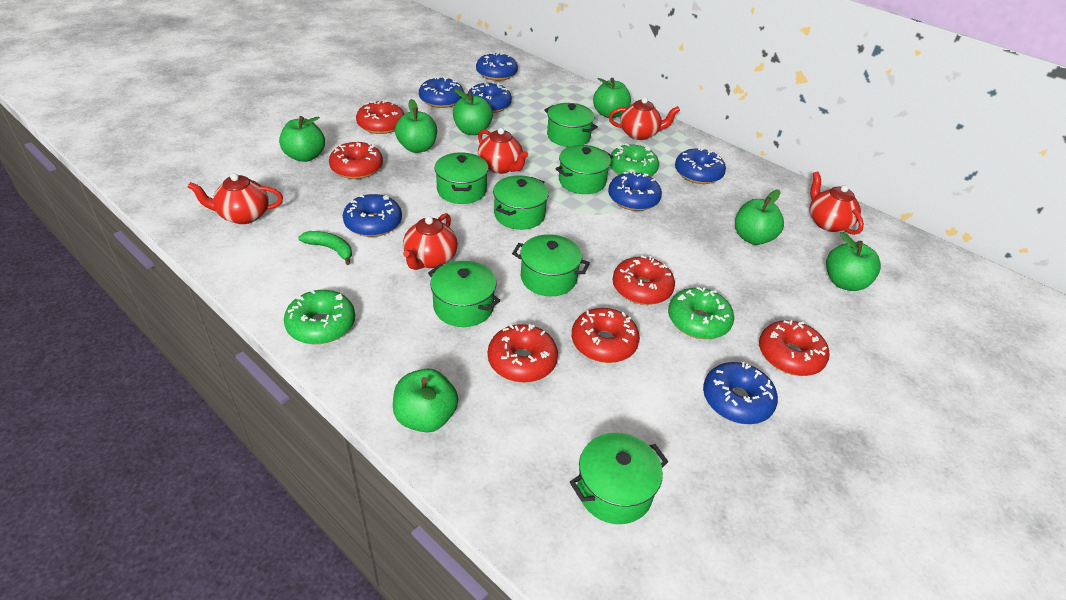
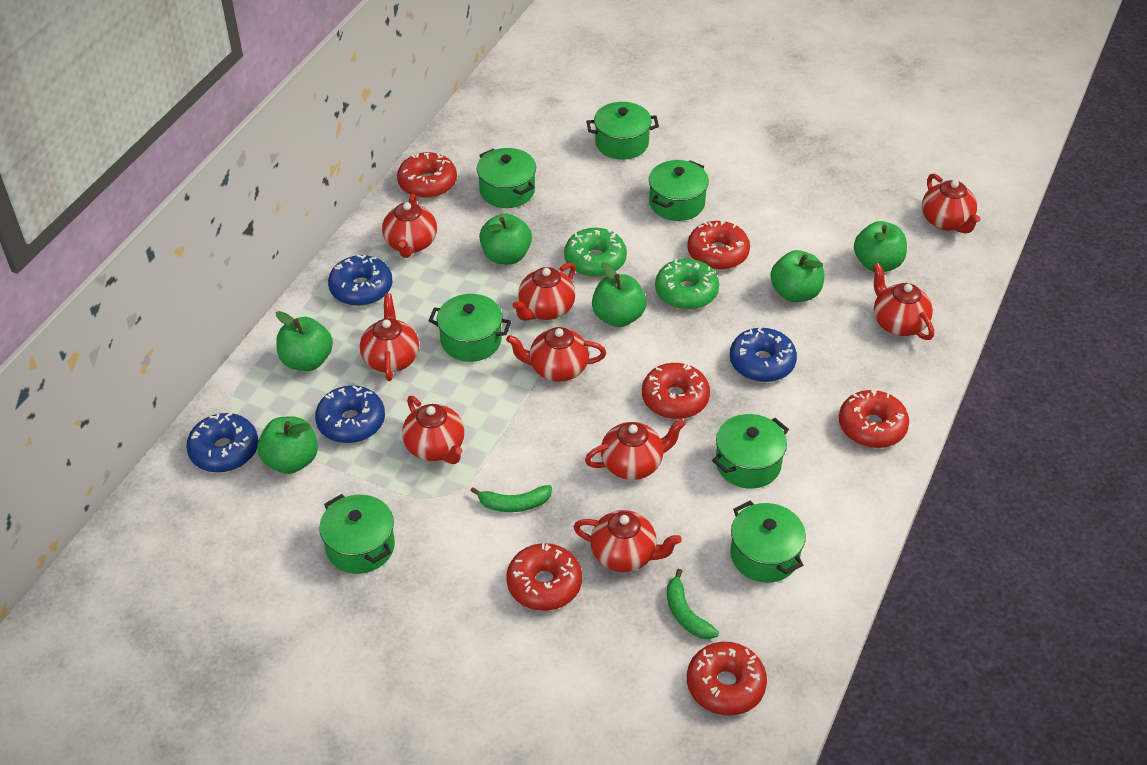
blue donut: [343,194,402,237] [419,77,464,108] [467,82,512,113] [476,52,518,81] [608,171,662,211] [675,147,726,184] [703,362,778,424] = 7 -> [186,413,258,473] [315,385,385,443] [328,255,393,306] [730,327,797,382] = 4
green apple: [279,116,325,162] [393,369,458,432] [395,99,437,153] [453,88,493,135] [593,78,631,118] [735,189,784,245] [826,232,881,291] = 7 -> [257,416,318,474] [276,311,333,371] [479,214,532,264] [592,262,647,327] [770,250,824,302] [854,221,907,272] = 6
green banana: [298,231,352,265] = 1 -> [470,485,552,512] [667,569,719,639] = 2
green donut: [284,290,355,344] [610,143,659,177] [668,287,734,339] = 3 -> [564,228,627,277] [655,259,719,310] = 2
red teapot: [188,173,283,224] [403,213,458,270] [478,128,528,174] [609,97,680,140] [810,171,864,235] = 5 -> [360,293,419,381] [382,194,437,258] [402,396,464,464] [506,327,606,382] [512,263,576,321] [574,510,682,572] [585,419,685,480] [873,263,934,340] [922,174,981,234] = 9

